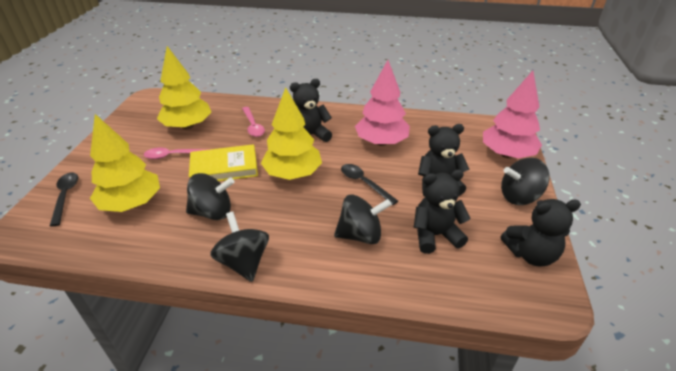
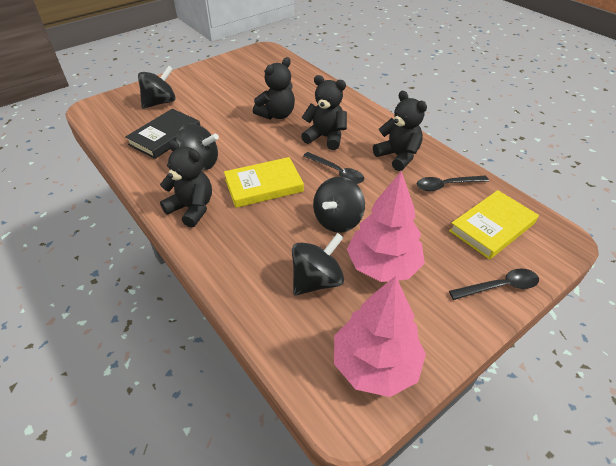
black book: none = 0 -> [125,109,200,159] = 1
black spoon: [50,173,78,227] [341,164,398,205] = 2 -> [303,152,364,184] [417,176,489,191] [449,269,539,300] = 3
pink spoon: [144,148,210,159] [242,107,265,137] = 2 -> none = 0
yellow book: [189,144,258,181] = 1 -> [224,157,304,208] [449,190,539,260] = 2
yellow tree: [90,114,160,212] [157,46,211,129] [261,87,322,180] = 3 -> none = 0

